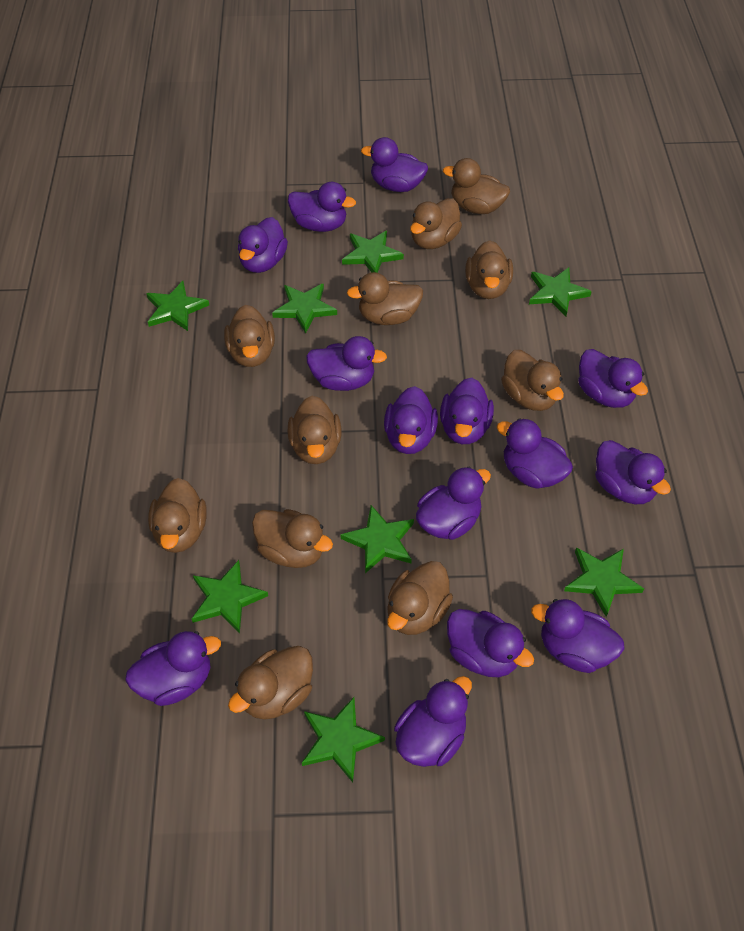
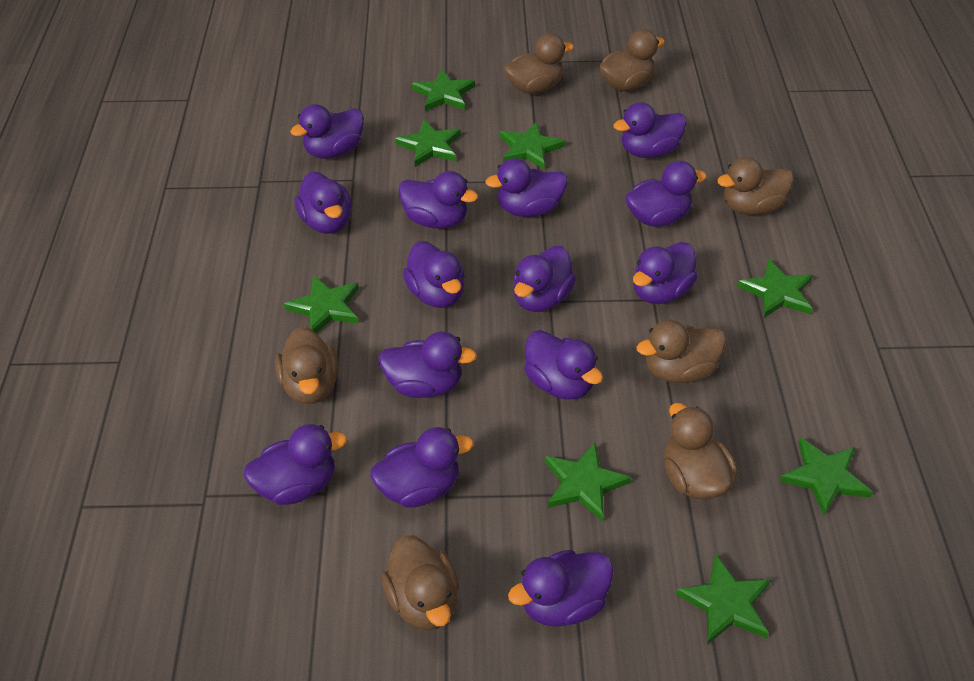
brown duck: [148,478,207,553] [224,305,275,367] [228,646,313,720] [252,509,333,568] [288,396,341,464] [347,272,423,325] [387,561,453,635] [410,198,462,249] [443,158,510,214] [465,240,513,299] [501,350,564,411] = 11 -> [275,326,339,404] [381,535,459,630] [504,33,574,94] [599,29,665,91] [637,320,726,383] [664,403,737,499] [717,157,794,215] = 7

